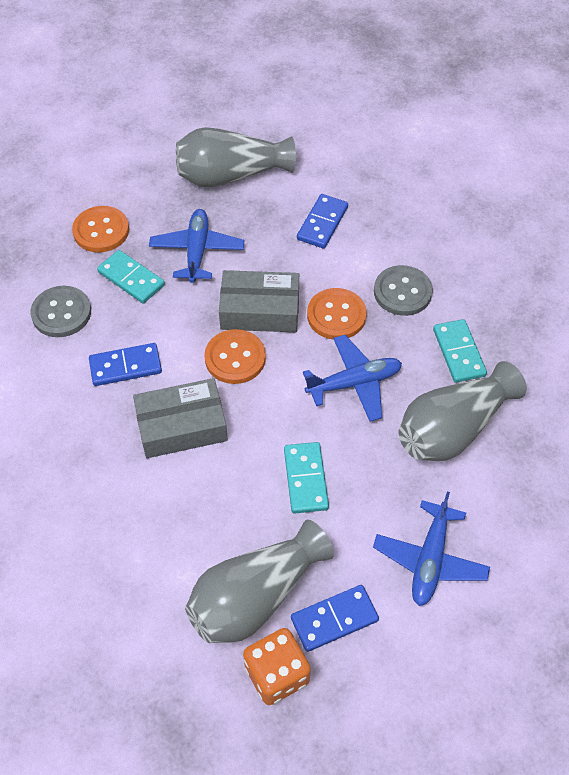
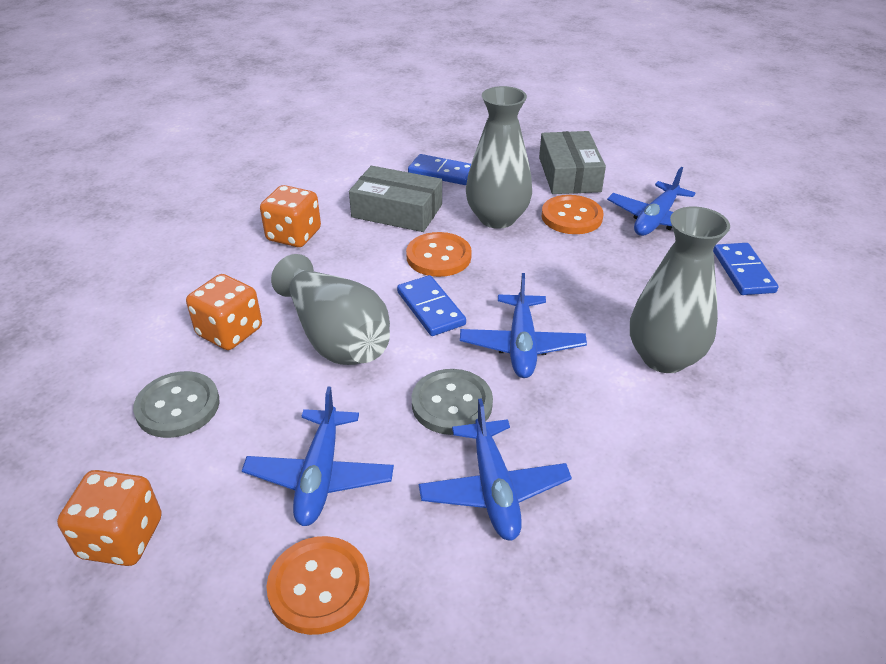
blue plane: [149,209,244,283] [303,335,402,422] [373,491,490,606] = 3 -> [242,387,394,526] [419,398,572,540] [460,273,587,378] [607,167,695,236] = 4
orange dice: [243,628,311,705] = 1 -> [57,470,162,566] [186,274,262,350] [260,185,321,247] = 3
turquoise domino: [97,250,165,304] [284,442,329,514] [433,319,487,383] = 3 -> none = 0

